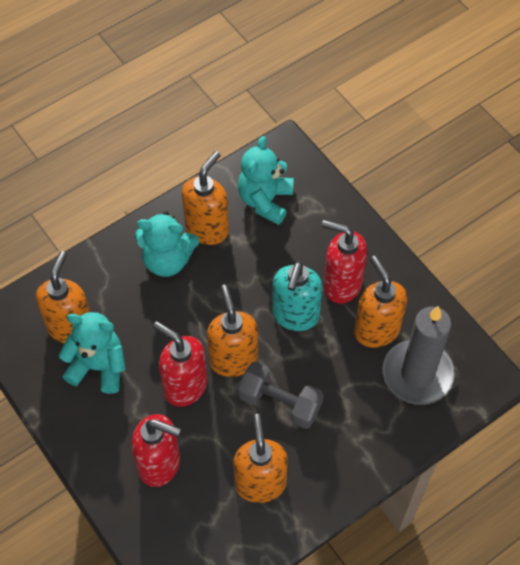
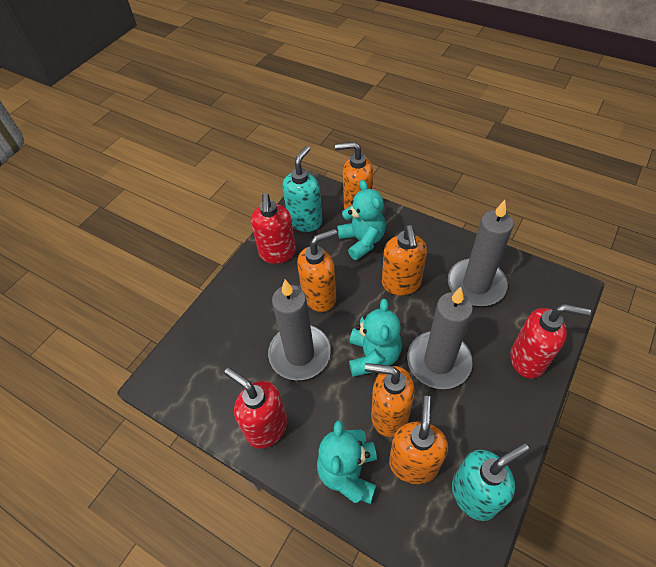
grey candle: [383,306,455,405] = 1 -> [268,280,331,380] [407,287,473,389] [448,200,514,306] = 3
grey dumbbell: [238,362,323,429] = 1 -> none = 0
turquoise soap dispenser: [272,261,323,331] = 1 -> [282,146,322,232] [452,443,529,521] = 2

